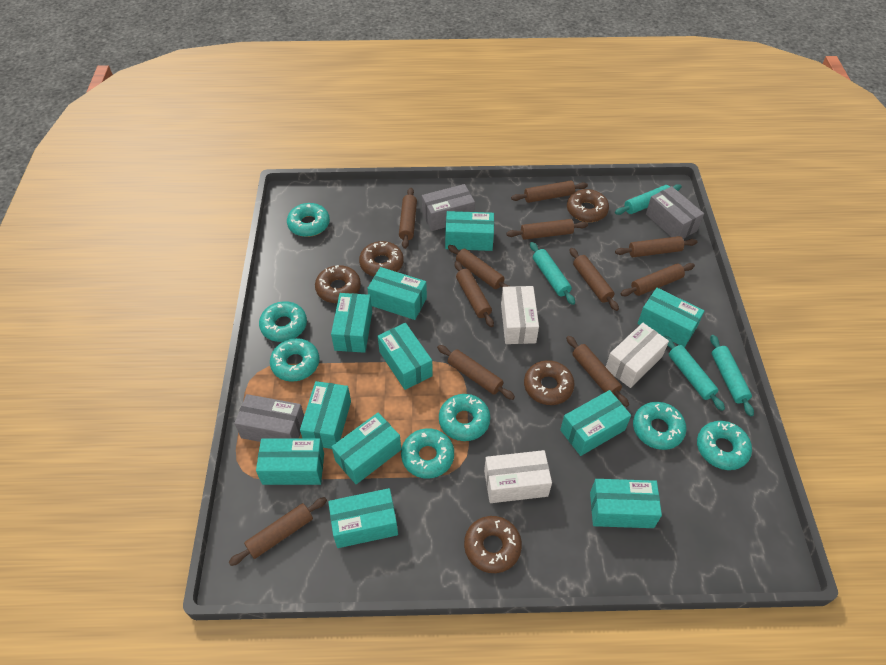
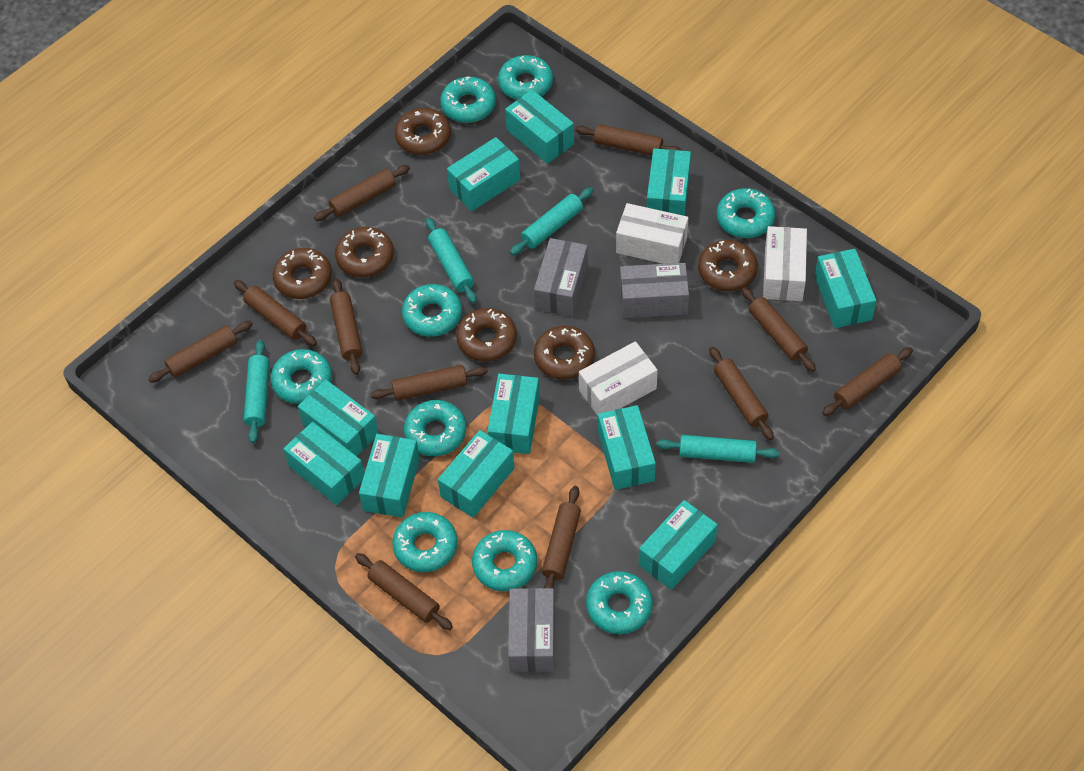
brown donut: [315,265,361,303] [359,241,404,277] [464,516,522,573] [524,360,575,405] [567,189,609,222] = 5 -> [273,248,332,299] [335,227,394,277] [395,108,451,155] [456,308,517,361] [534,326,595,380] [698,240,758,291] = 6
turquoise donut: [259,301,307,342] [270,338,319,382] [287,203,330,237] [401,428,454,479] [439,394,490,441] [633,402,687,450] [697,421,752,470] = 7 -> [270,349,332,404] [392,512,457,572] [402,284,462,337] [404,400,466,456] [440,77,496,123] [472,530,537,591] [498,55,553,100] [586,571,653,634] [717,188,775,238] = 9

